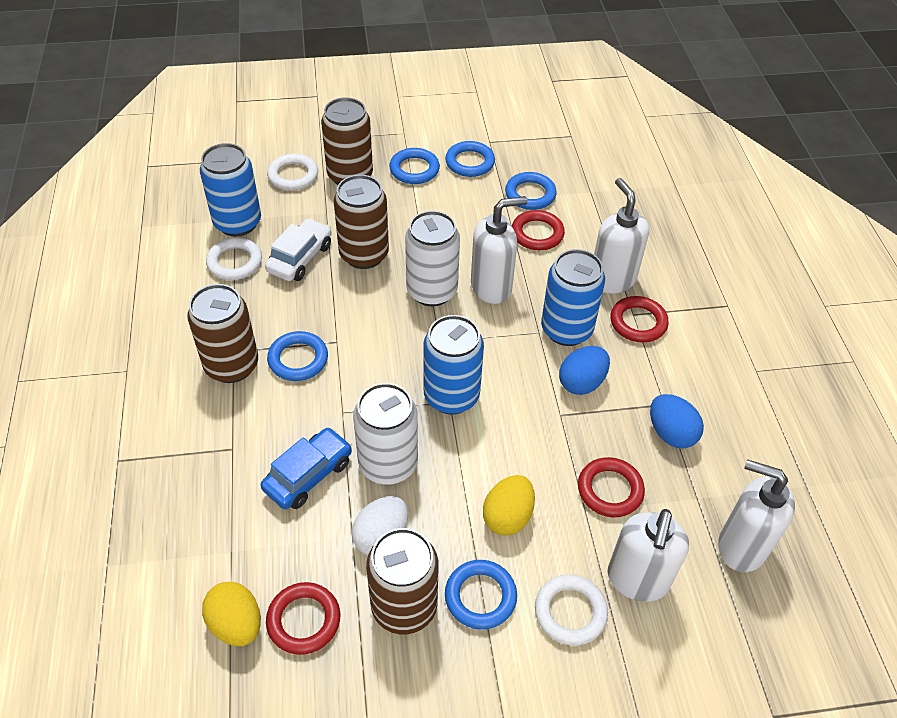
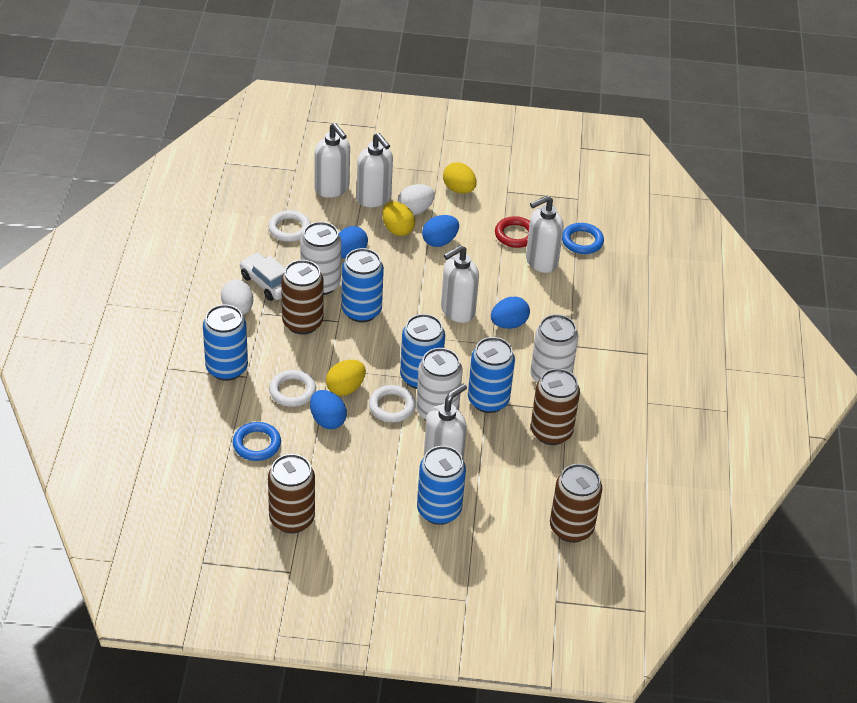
blue can: [200,143,261,237] [423,315,484,415] [541,249,605,346] = 3 -> [203,304,248,381] [341,248,384,322] [400,314,445,389] [417,446,466,525] [468,337,515,413] = 5
blue car: [261,427,352,509] = 1 -> none = 0
blue egg: [559,346,610,395] [650,394,704,448] = 2 -> [310,390,347,429] [339,226,368,259] [422,215,459,247] [491,297,530,329] = 4
blue ring: [267,331,328,381] [389,148,440,184] [445,141,495,177] [445,560,517,630] [505,172,557,210] = 5 -> [233,422,281,461] [562,223,604,254] = 2
red ring: [266,582,340,655] [512,210,565,250] [578,457,645,517] [610,296,669,343] = 4 -> [495,216,530,248] = 1
white can: [353,383,418,485] [405,211,460,306] = 2 -> [300,222,341,295] [416,348,463,420] [530,314,578,383] = 3
white egg: [352,496,408,555] = 1 -> [221,280,253,315] [398,184,435,215] = 2
white soap dispenser: [471,196,527,304] [594,178,649,294] [608,509,689,602] [718,459,795,572] = 4 -> [315,123,350,198] [357,133,393,207] [424,383,467,460] [441,245,479,323] [526,195,564,273] = 5
yellow egg: [202,582,261,646] [483,475,535,536] = 2 -> [326,360,366,396] [382,201,415,236] [443,162,477,194] = 3

